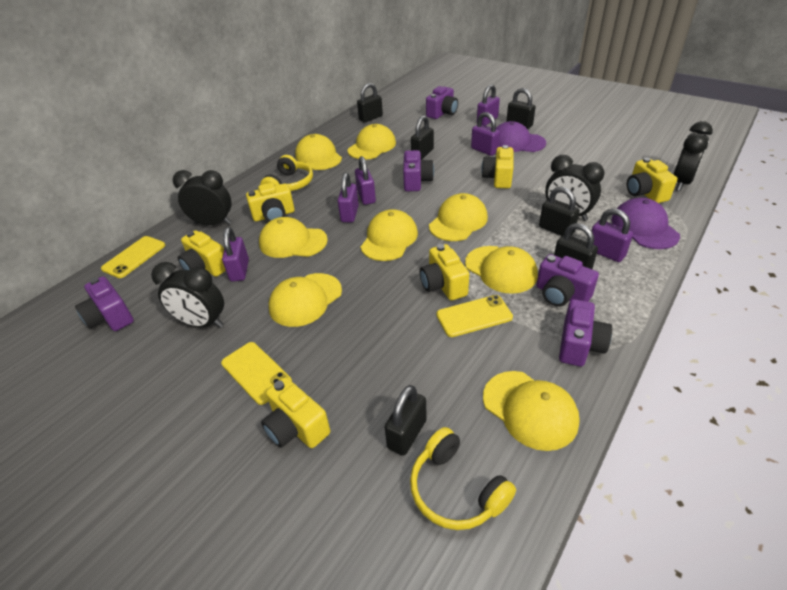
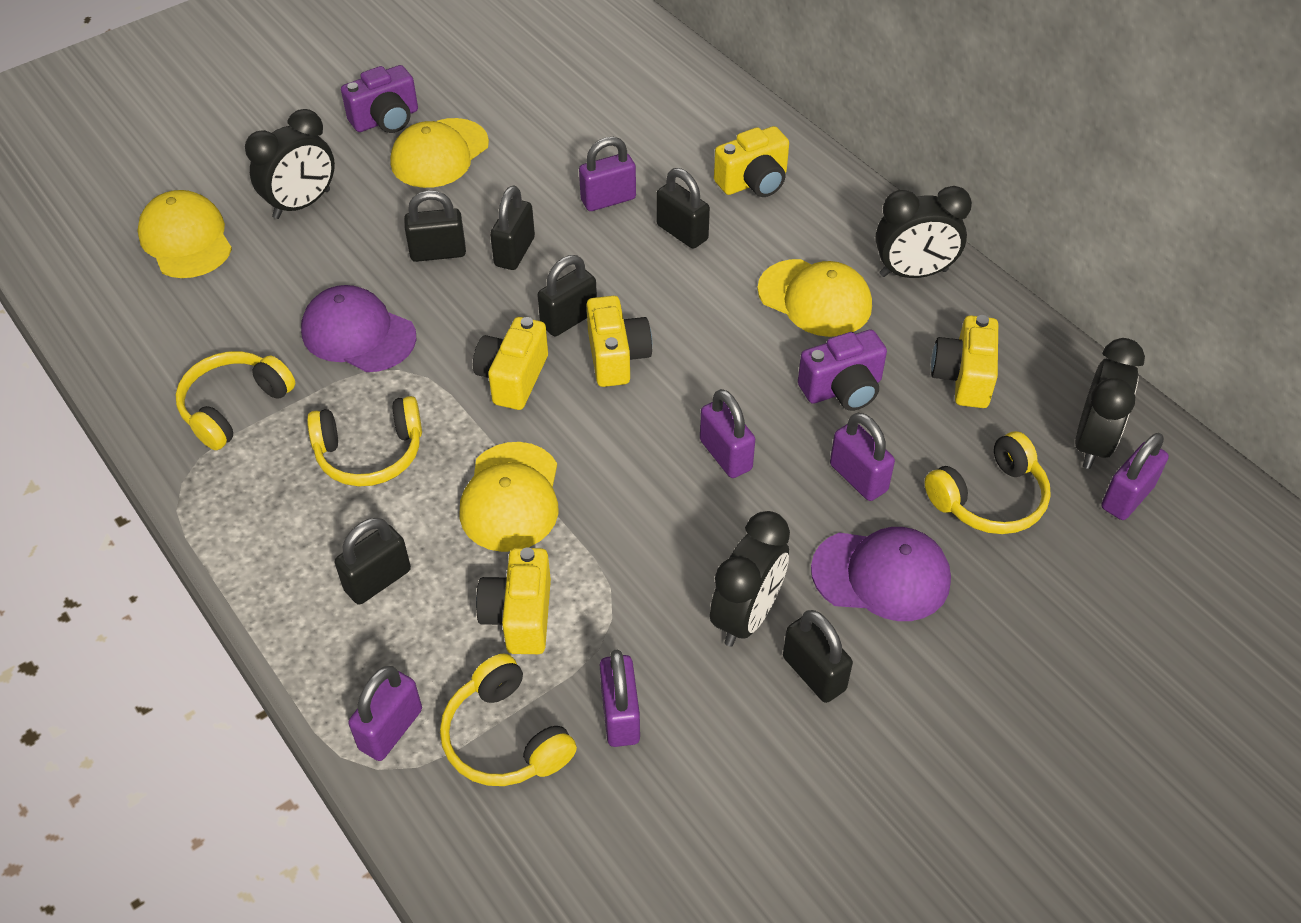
purple camera: [75,276,134,331] [403,150,434,191] [426,86,458,119] [536,254,599,307] [559,299,612,366] = 5 -> [341,65,418,133] [798,330,887,411] = 2
yellow camera: [178,230,226,277] [246,183,295,222] [261,377,330,448] [420,244,469,301] [481,145,513,189] [627,157,677,203] = 6 -> [473,317,548,410] [476,547,551,654] [586,296,652,387] [714,126,789,197] [931,315,998,408] = 5
yellow cap: [259,217,328,258] [269,273,342,327] [295,134,342,170] [348,124,396,160] [361,209,418,261] [429,193,488,241] [465,246,538,294] [483,371,580,451] = 8 -> [137,190,232,278] [391,118,489,188] [459,442,558,552] [757,259,872,337] = 4
yellow headphones: [260,155,313,191] [410,427,516,530] = 2 -> [176,351,295,450] [307,396,422,486] [440,653,577,786] [924,431,1051,534] = 4
yellow phone: [101,236,165,278] [221,342,292,405] [436,295,513,337] = 3 -> none = 0

